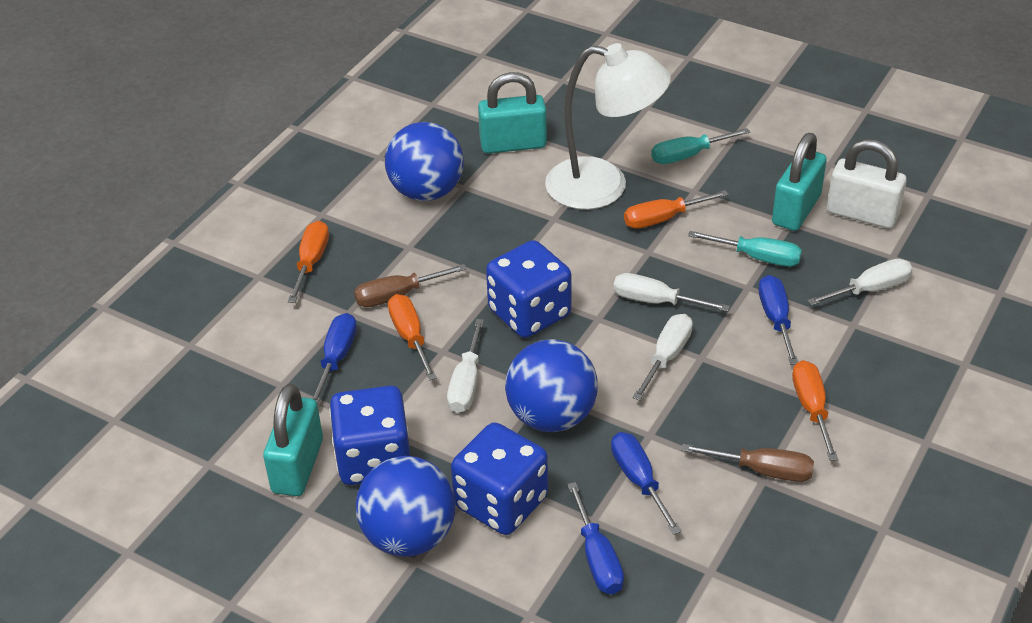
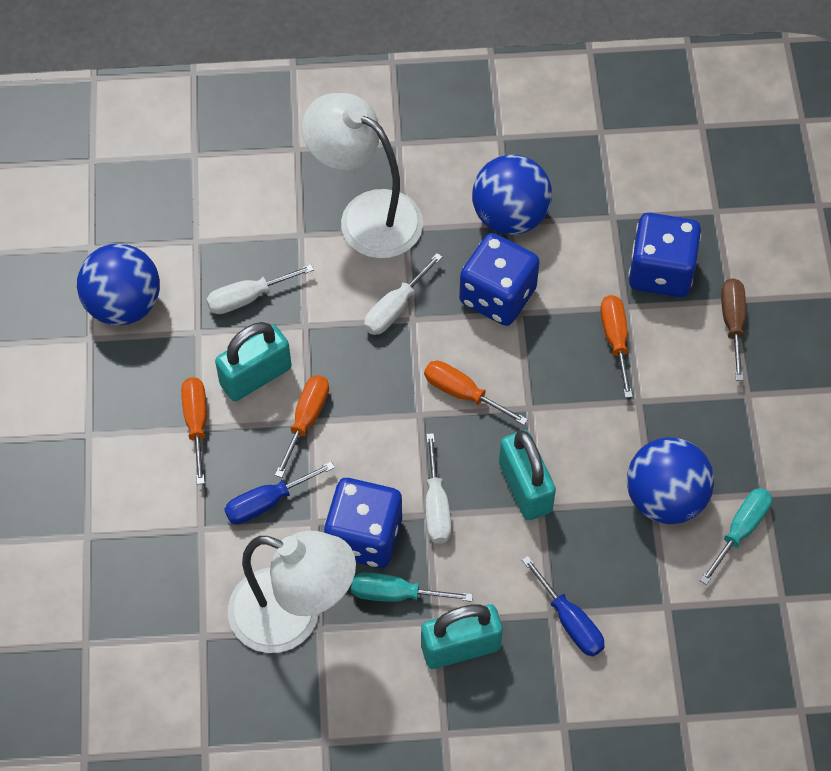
blue screwdriver: [312,313,357,405] [567,482,624,594] [611,432,682,534] [759,275,798,365] = 4 -> [224,462,335,524] [522,556,605,657] = 2
brown screwdriver: [354,264,467,307] [681,444,814,482] = 2 -> [721,278,746,381] = 1
white lamp: [545,43,671,210] = 1 -> [228,531,356,653] [302,93,423,259] = 2
white padlock: [827,139,907,229] = 1 -> none = 0
white screwdriver: [447,319,484,413] [613,273,730,312] [633,314,693,401] [807,259,913,306] = 4 -> [206,264,314,314] [364,253,443,335] [425,433,451,544] = 3

